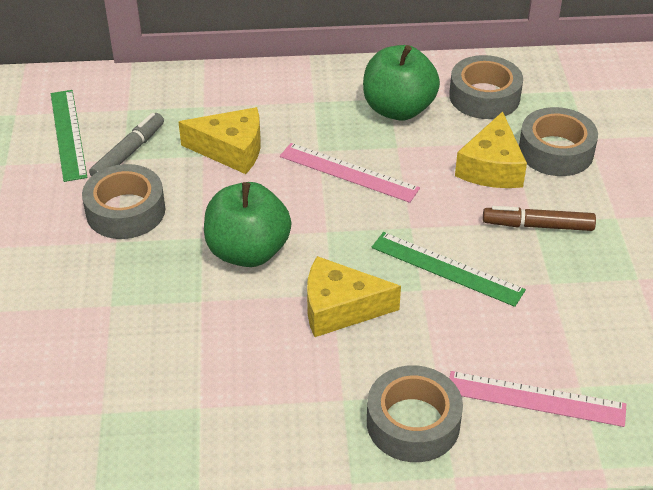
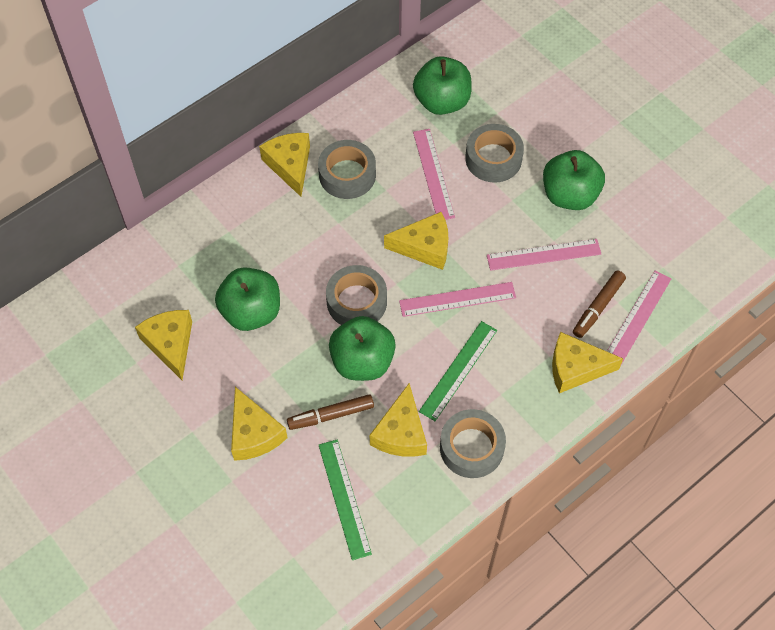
brown marker: [483,206,596,231] = 1 -> [287,394,374,430] [573,270,626,338] = 2
green apple: [204,182,291,267] [363,45,440,121] = 2 -> [215,267,280,331] [329,316,396,381] [413,56,472,115] [543,150,605,210] = 4
grey marker: [89,113,164,177] = 1 -> none = 0
pink ruler: [280,143,420,203] [449,371,626,427] = 2 -> [399,282,516,317] [413,129,455,220] [487,239,601,271] [607,270,671,365] = 4
yellow cheese: [179,107,261,174] [307,256,401,337] [455,111,527,188] = 3 -> [135,310,192,380] [231,387,287,461] [259,133,310,197] [370,383,427,457] [384,212,448,270] [552,332,623,393] = 6

